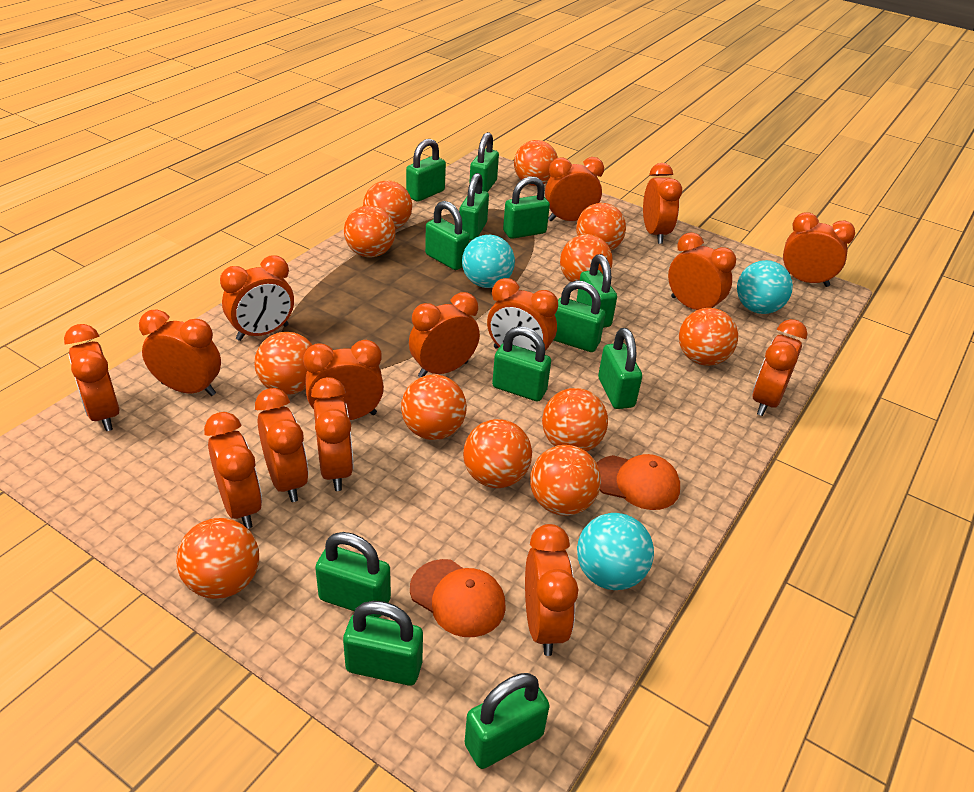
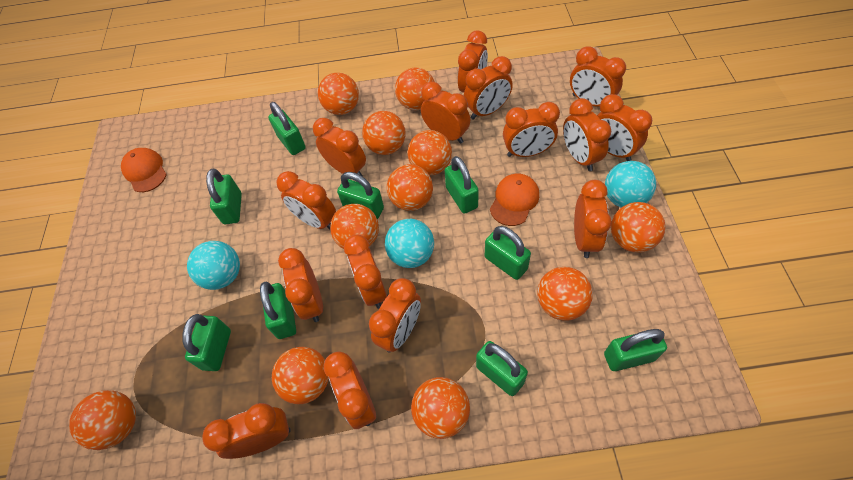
green padlock: [315,532,391,618] [343,601,423,686] [406,139,446,202] [425,201,470,270] [459,173,489,241] [465,673,550,769] [469,132,499,192] [492,326,551,401] [503,176,550,239] [554,280,605,352] [576,254,617,328] [598,328,642,409] = 12 -> [182,314,231,371] [206,169,242,224] [260,282,296,339] [268,102,306,155] [337,172,384,219] [445,156,479,214] [476,341,528,396] [485,226,531,280] [604,329,667,371] = 9
orange ball: [176,518,259,599] [254,332,312,395] [344,205,395,257] [363,181,412,230] [401,374,467,440] [463,419,532,488] [514,140,558,186] [530,445,601,516] [542,388,608,452] [560,234,613,282] [576,203,626,250] [679,308,738,366] = 12 -> [69,390,136,450] [272,347,329,404] [318,73,359,115] [330,204,379,249] [362,111,406,155] [387,164,433,211] [395,68,435,110] [407,130,452,175] [411,377,470,439] [537,267,593,321] [611,202,665,253] = 11

